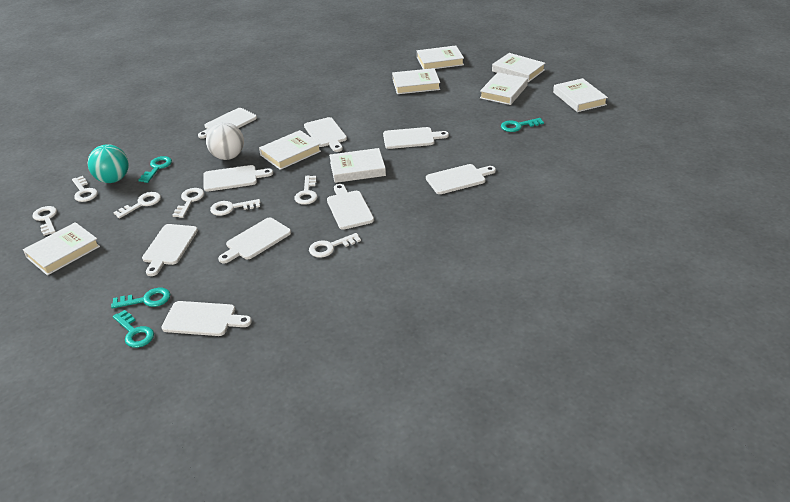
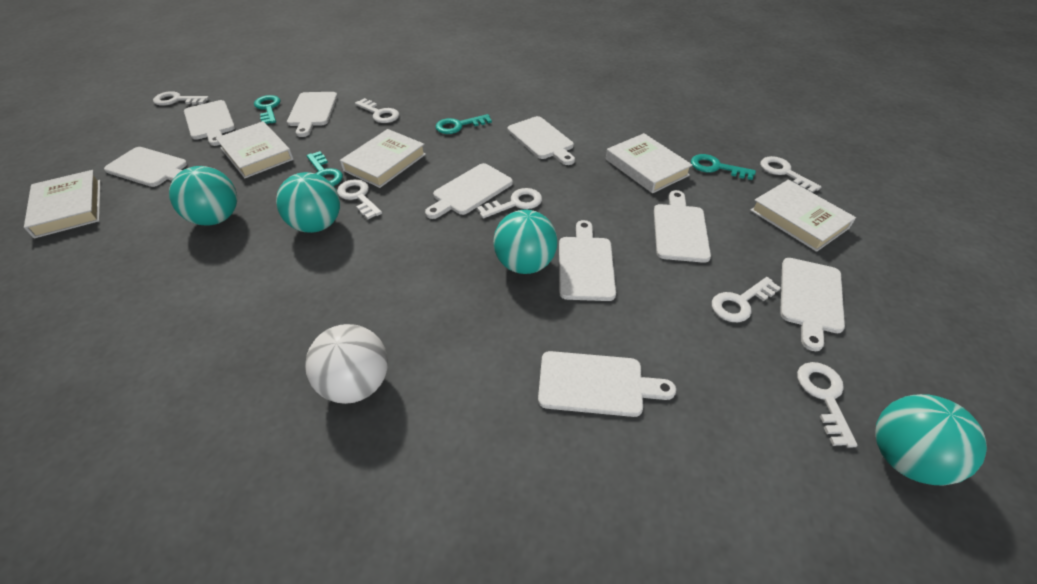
turquoise ball: [88,144,129,183] = 1 -> [169,166,237,226] [276,172,340,233] [493,210,557,274] [875,394,987,486] = 4
white book: [23,222,100,276] [259,130,321,170] [329,148,386,183] [392,68,440,94] [417,45,464,69] [480,72,528,105] [492,53,546,82] [553,78,608,112] = 8 -> [24,170,101,238] [216,121,294,178] [340,129,426,188] [606,133,693,193] [750,180,856,252] = 5

